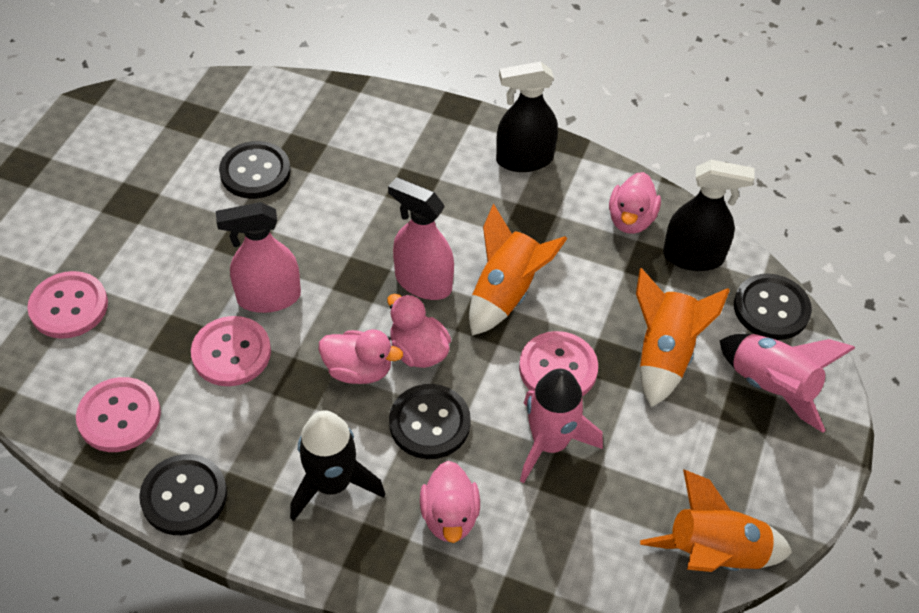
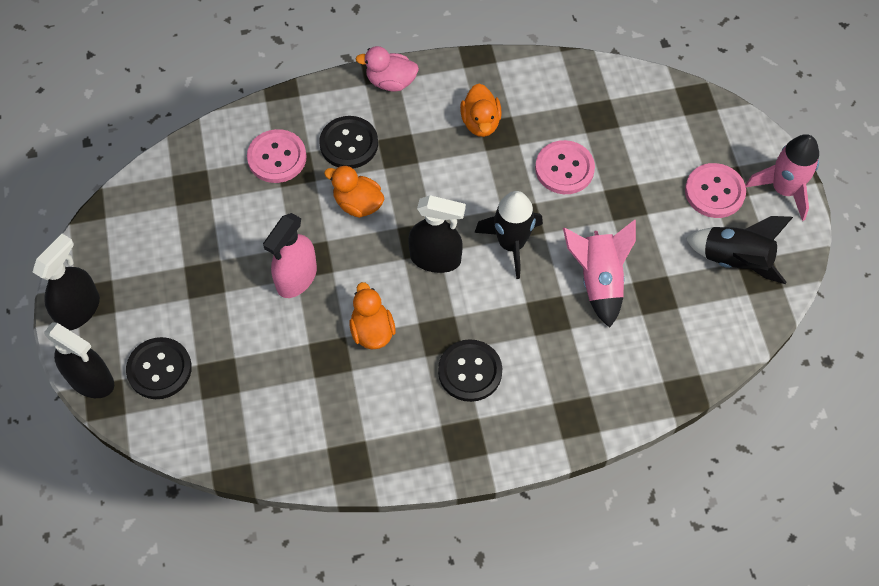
black button: [139,454,227,535] [219,141,291,199] [389,384,471,459] [734,274,812,340] = 4 -> [126,337,192,399] [319,116,378,169] [438,339,503,402] = 3
black rocket: [290,410,385,521] = 1 -> [474,191,543,279] [686,216,793,284] = 2
black spray bottle: [496,61,558,172] [663,160,755,271] = 2 -> [33,234,100,330] [44,322,114,398] [408,195,466,273] = 3
orange duck: none = 0 -> [324,165,384,218] [349,282,395,350] [460,83,502,137] = 3
orange rocket: [469,204,568,336] [636,268,730,407] [640,469,792,572] = 3 -> none = 0
pink button: [27,271,108,339] [76,377,161,452] [191,316,271,386] [519,331,598,396] = 4 -> [247,129,307,183] [535,140,595,194] [685,163,746,218] = 3
pink duck: [319,329,403,384] [387,294,451,368] [420,461,480,543] [609,172,661,234] = 4 -> [355,46,419,92] = 1
pink spray bottle: [216,202,301,313] [388,177,454,300] = 2 -> [263,213,317,298] = 1

